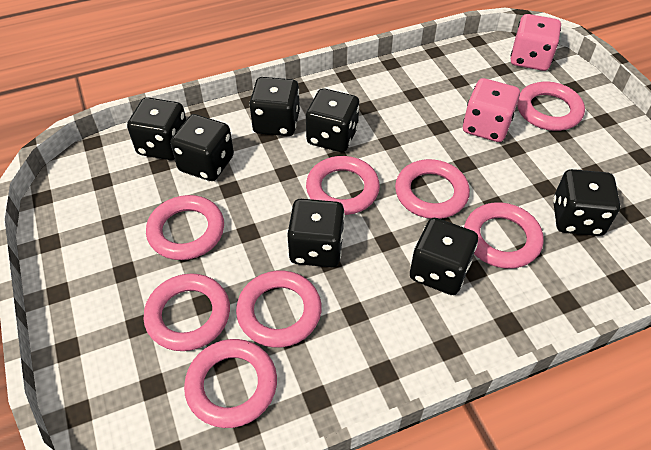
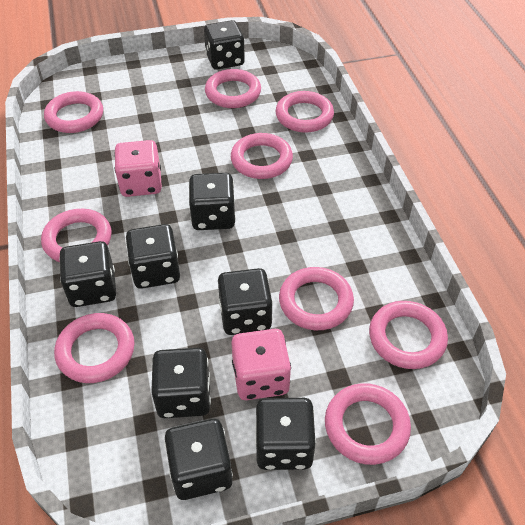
black dice: [127,97,186,160] [170,114,234,181] [249,77,300,136] [287,199,345,267] [306,88,359,152] [410,218,478,295] [553,169,620,236] = 7 -> [59,241,116,307] [126,224,180,289] [151,348,211,418] [164,419,233,500] [189,173,236,230] [204,20,245,70] [218,268,273,335] [255,398,316,470] = 8
pink ring: [144,273,230,351] [146,195,224,260] [184,339,277,428] [236,271,322,348] [306,156,380,215] [395,159,470,219] [464,202,544,269] [517,82,585,131] = 8 -> [41,209,112,262] [44,91,103,133] [54,313,134,383] [205,69,261,108] [231,133,293,179] [276,91,334,133] [279,267,354,330] [325,383,411,465] [369,301,448,369] = 9

